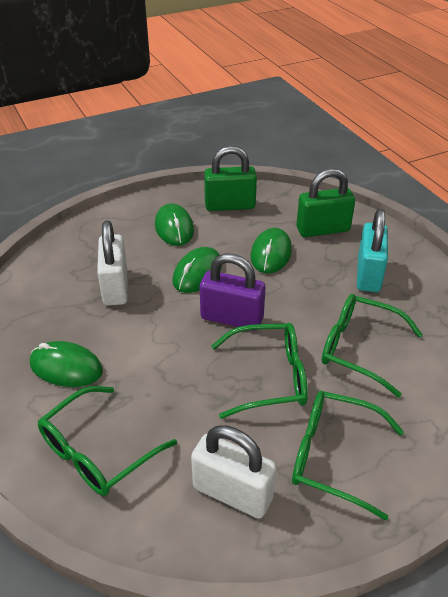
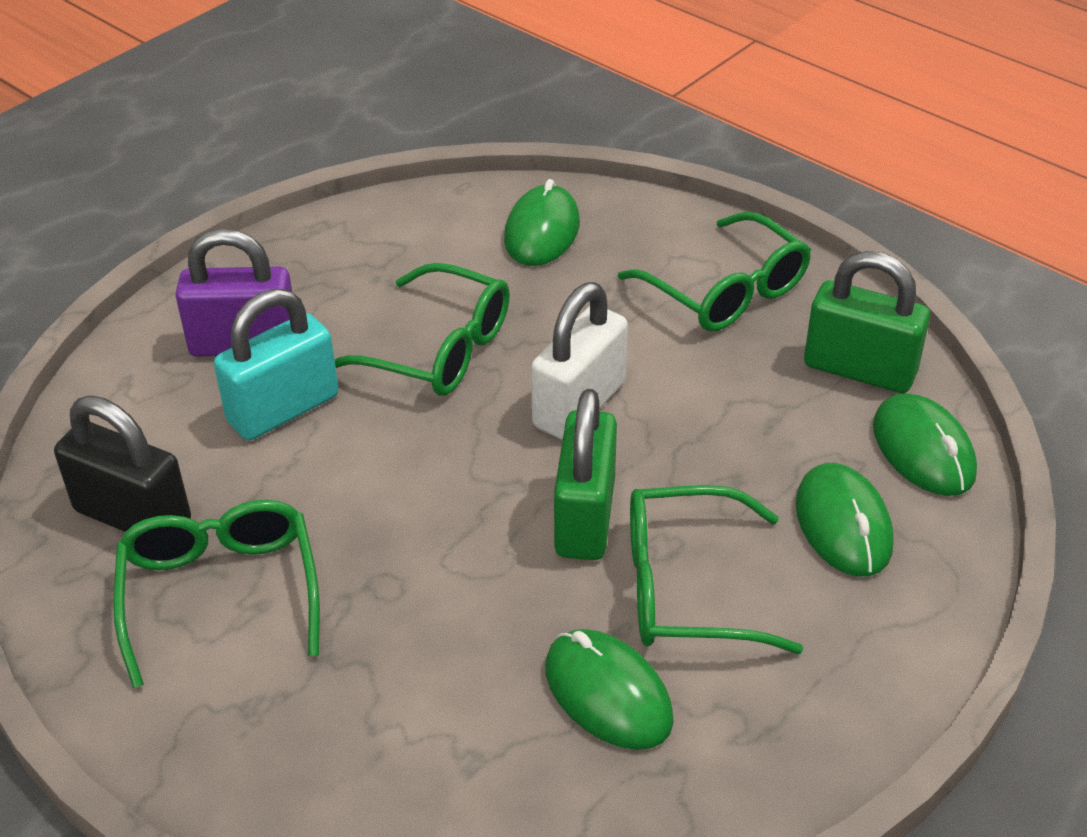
black padlock: none = 0 -> [54,396,191,532] = 1
white padlock: [97,220,128,306] [191,425,276,519] = 2 -> [531,282,628,440] = 1

